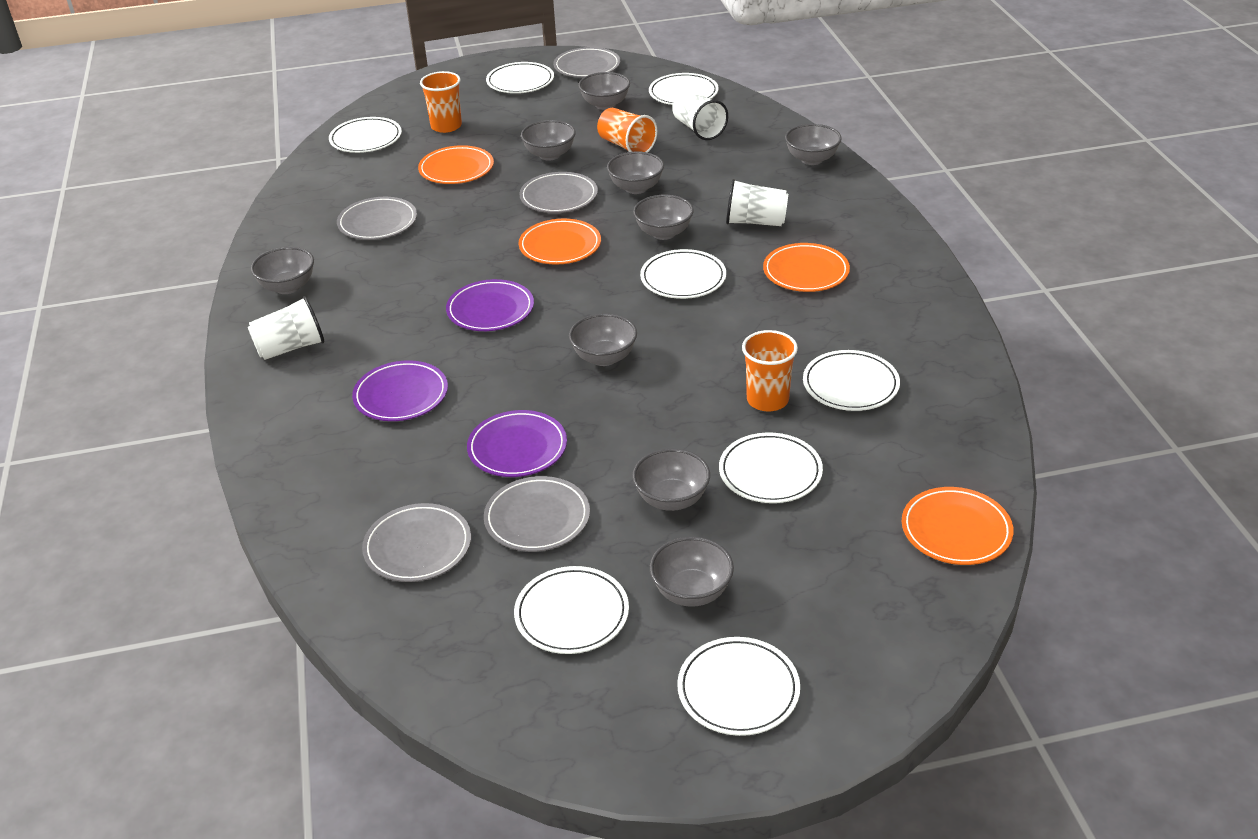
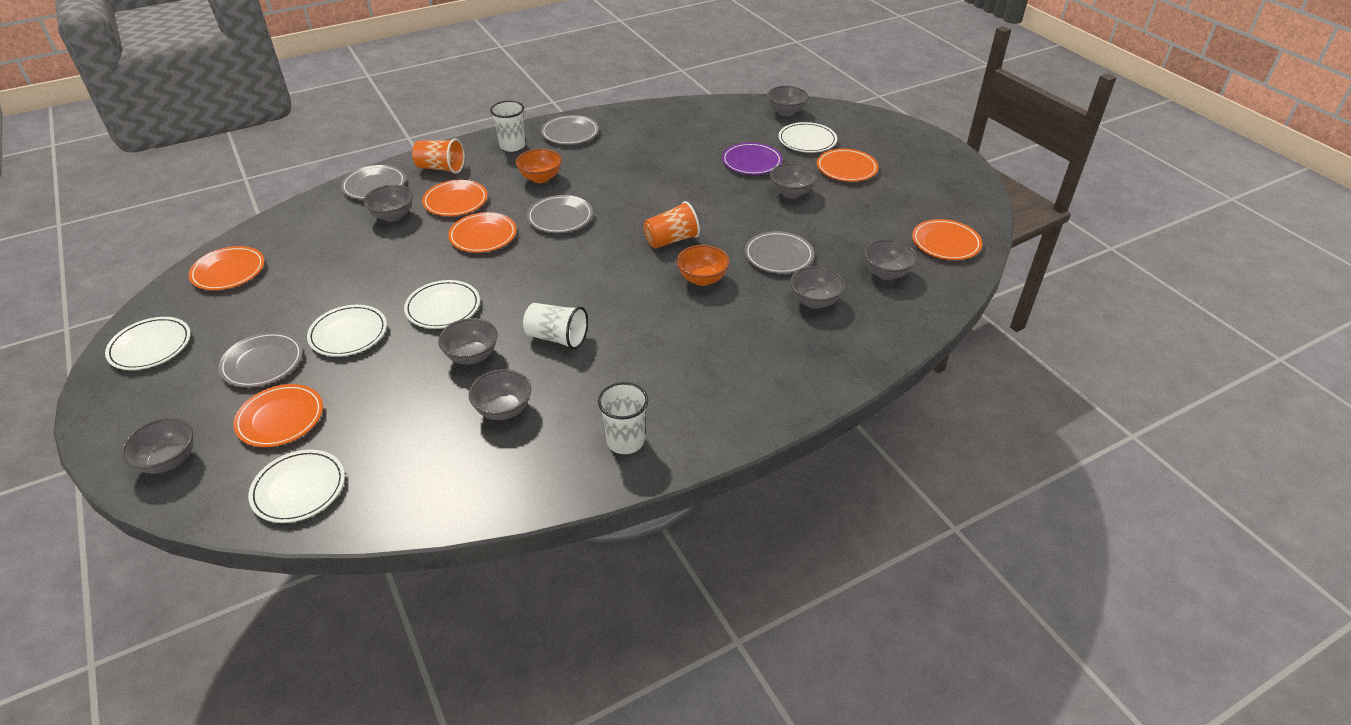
grey bowl: [251,247,314,294] [521,120,576,161] [569,314,637,366] [578,72,630,110] [607,152,664,194] [632,449,710,511] [633,195,694,240] [650,537,734,607] [785,124,842,165] = 9 -> [121,418,193,474] [363,185,413,222] [438,318,497,364] [469,369,531,420] [767,86,808,116] [770,163,817,199] [790,266,845,309] [864,239,917,280] = 8
orange bowl: none = 0 -> [516,149,562,183] [677,245,730,286] = 2
orange cup: [420,71,462,133] [597,108,657,153] [742,330,798,411] = 3 -> [412,138,465,174] [643,201,700,249] = 2
orange plate: [418,145,494,184] [519,219,601,265] [763,243,850,292] [902,487,1014,565] = 4 -> [189,246,265,290] [233,384,323,447] [422,180,488,216] [448,212,517,253] [817,149,878,182] [912,219,982,260] = 6
purple plate: [352,360,448,421] [446,279,534,331] [467,410,567,477] = 3 -> [722,142,782,175] = 1
white plate: [329,117,402,153] [486,62,554,93] [514,566,629,654] [640,249,726,299] [649,73,719,105] [677,637,800,736] [719,433,823,503] [803,350,900,411] = 8 -> [105,317,191,370] [248,450,345,523] [307,305,387,356] [404,280,480,329] [778,122,837,153] = 5

